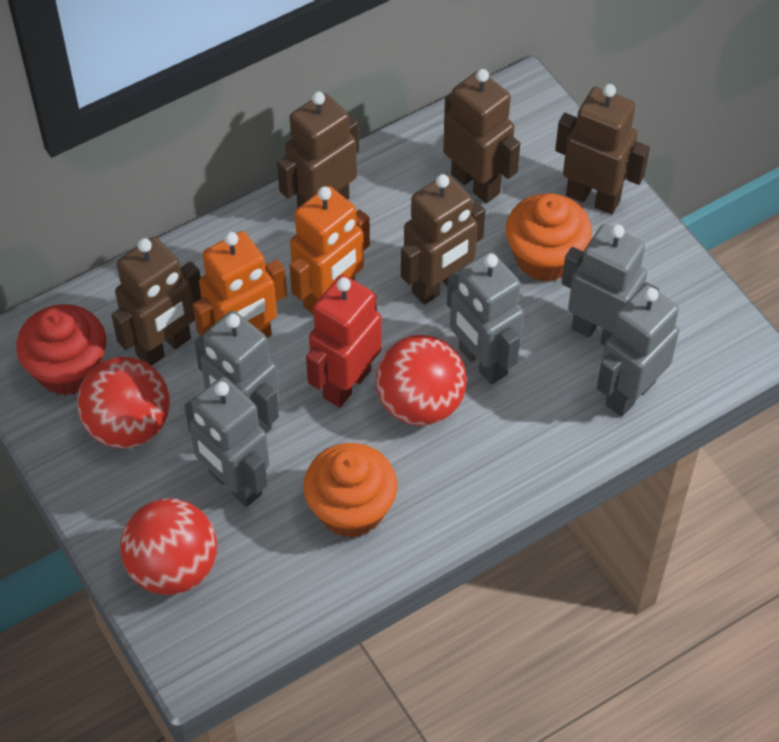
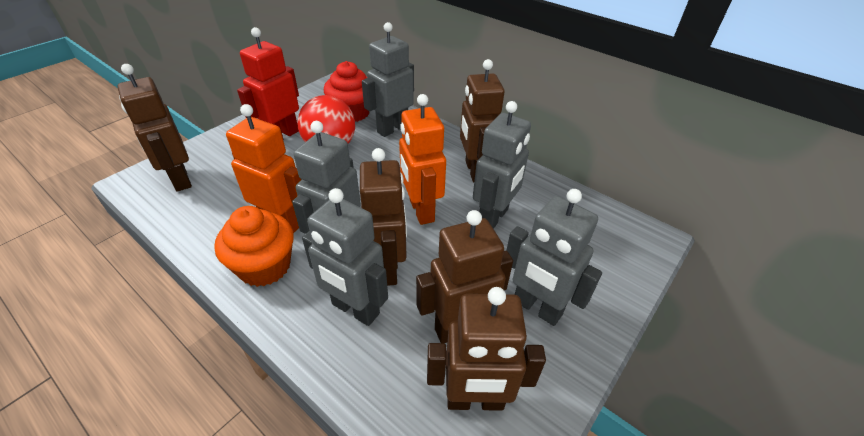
orange cupcake: [303,443,397,538] [506,193,592,282] = 2 -> [214,206,294,287] = 1
red ball: [77,357,170,448] [120,498,217,595] [376,335,467,426] = 3 -> [297,95,355,143] = 1

